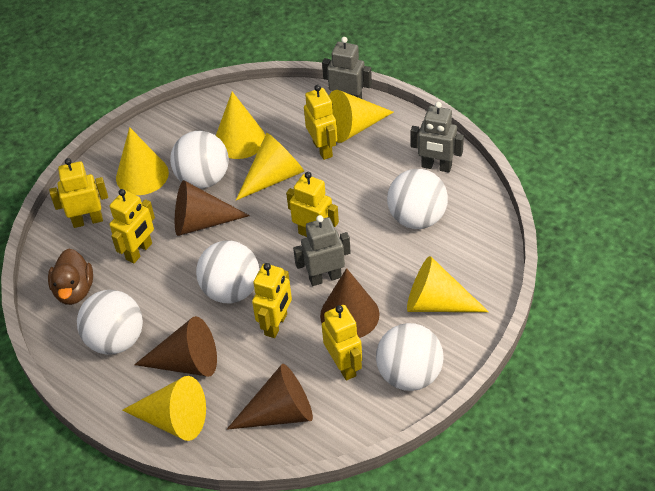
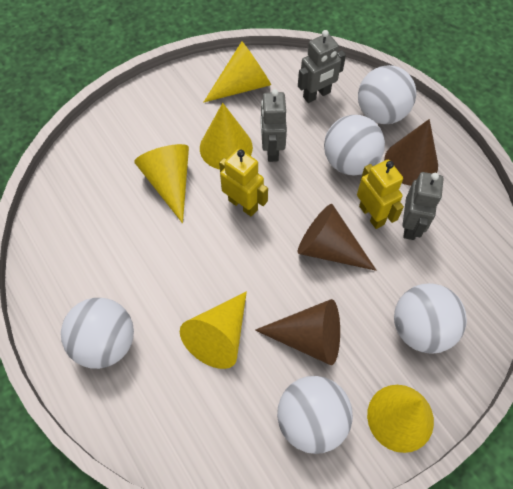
brown cone: [134,316,217,377] [175,180,250,236] [227,364,313,430] [320,268,380,338] = 4 -> [255,299,340,365] [298,204,376,271] [384,119,438,186] = 3
brown duck: [48,248,93,305] = 1 -> none = 0
yellow cone: [116,127,169,195] [122,376,206,441] [216,92,265,159] [236,133,304,200] [329,90,394,143] [407,256,489,312] = 6 -> [134,144,189,223] [180,292,247,369] [200,103,253,169] [204,41,271,102] [367,385,434,453] = 5
yellow robot: [49,158,108,228] [109,189,155,263] [252,263,292,338] [286,172,339,237] [304,85,337,160] [322,305,362,381] = 6 -> [219,149,268,217] [357,160,404,229] = 2

